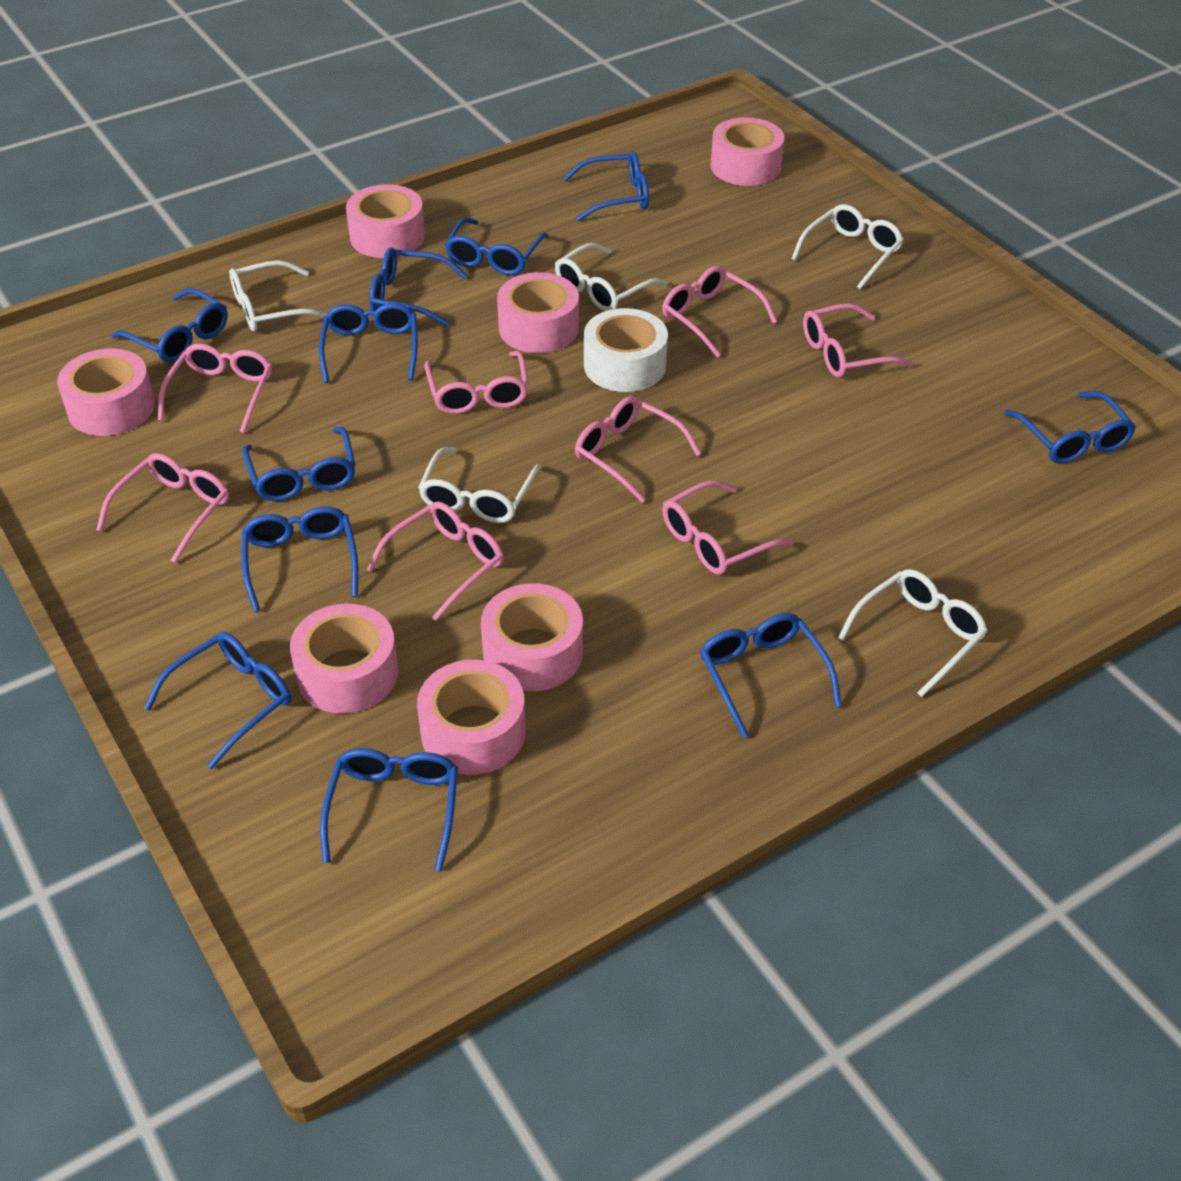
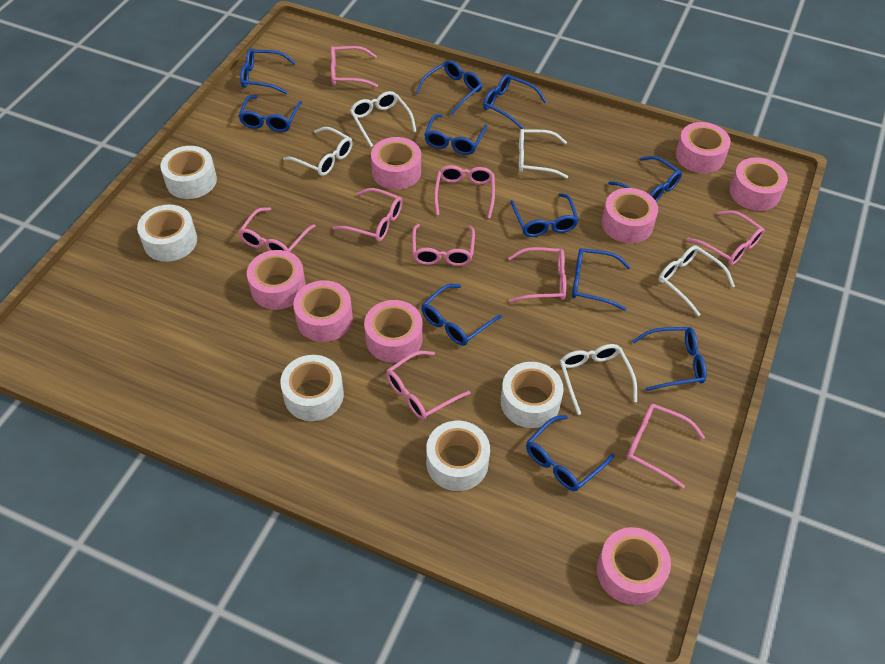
pink glasses: [97,453,229,563] [158,344,272,433] [367,501,504,621] [425,351,529,414] [575,396,701,503] [662,266,777,358] [662,481,794,575] [803,303,913,378] = 8 -> [238,207,316,252] [331,46,378,87] [333,188,402,242] [386,351,470,420] [412,224,475,266] [434,165,495,218] [508,247,566,302] [627,404,705,488] [686,211,765,265] = 9
pink tape: [57,348,155,436] [290,604,399,714] [346,184,425,258] [417,660,526,775] [481,583,583,691] [497,272,579,353] [711,117,784,186] = 7 -> [247,250,306,310] [293,280,353,342] [364,300,423,363] [371,137,421,190] [597,527,671,605] [602,188,658,243] [676,122,731,173] [729,157,788,211] = 8
white tape: [584,308,668,392] = 1 -> [137,205,197,262] [160,146,217,199] [280,355,344,421] [426,421,490,491] [501,362,564,428] = 5

